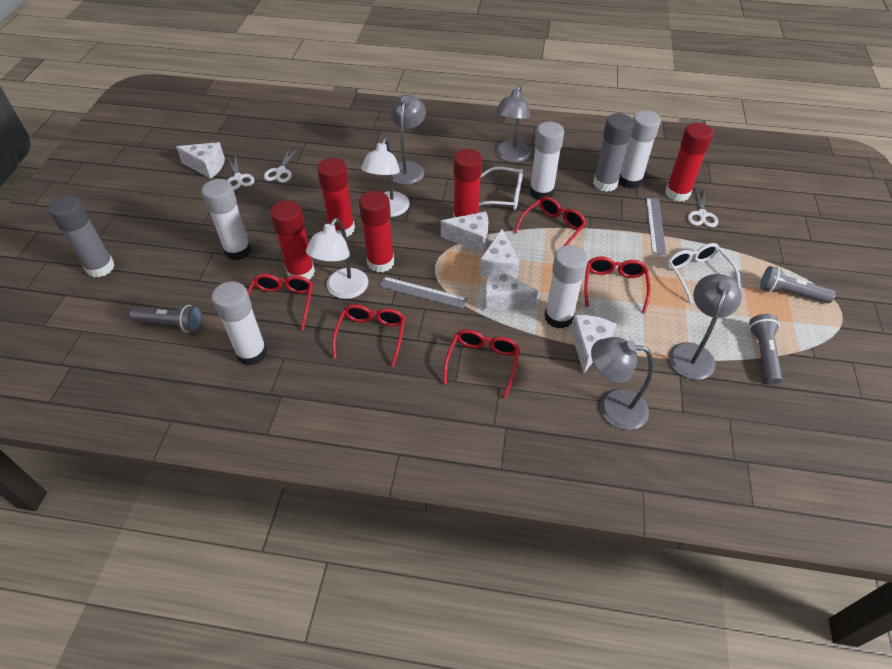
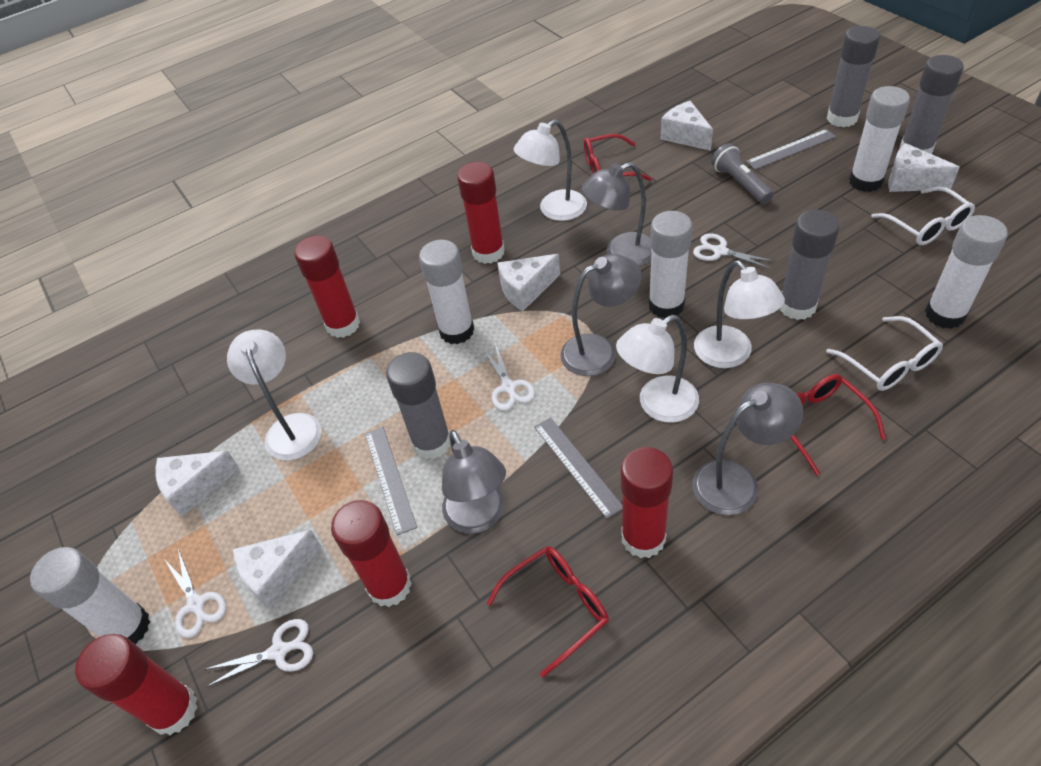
grey flashlight: [129,305,202,333] [749,314,782,385] [760,266,836,303] = 3 -> [711,143,774,204] = 1
grey glue stick: [48,195,115,277] [593,113,634,192] = 2 -> [386,352,451,459] [780,210,840,320] [827,26,880,127] [899,55,964,154] = 4
grey ruler: [379,276,468,309] [646,198,666,255] = 2 -> [365,427,417,535] [534,417,623,519] [746,129,836,170] = 3
red glasses: [247,274,313,330] [332,304,405,367] [443,329,520,398] [514,196,586,246] [584,257,651,313] = 5 -> [486,546,609,678] [584,134,652,181] [790,374,886,476] = 3
white lamp: [306,218,368,299] [361,138,410,217] = 2 -> [227,330,322,461] [514,119,587,221] [616,315,699,423] [694,260,785,368] = 4
white scissors: [227,156,255,190] [264,149,297,183] [688,187,718,227] = 3 -> [164,549,226,638] [204,619,313,687] [483,343,535,411] [693,233,776,269] = 4

